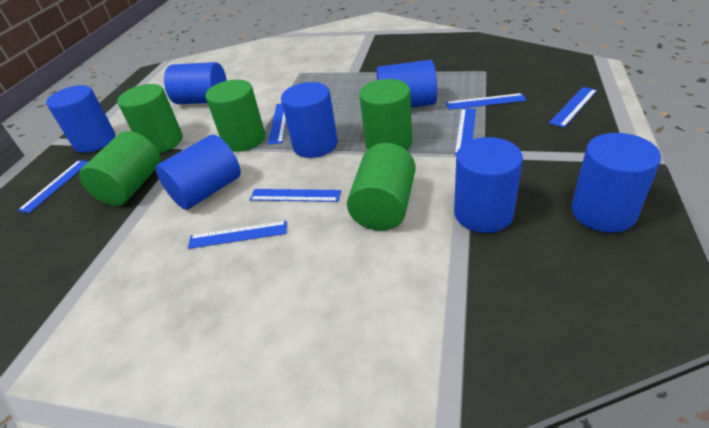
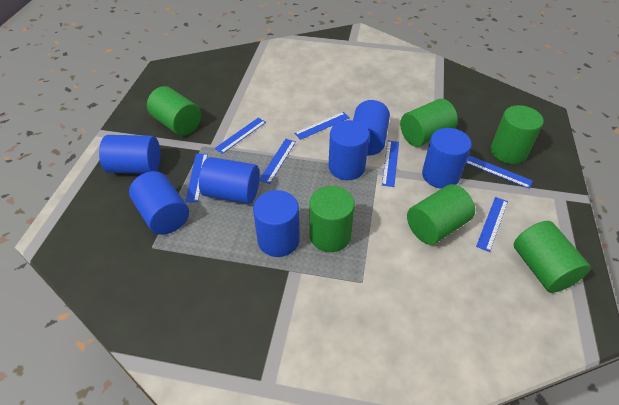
green cylinder: [79,131,160,206] [117,84,183,153] [205,79,265,152] [347,143,416,231] [359,79,412,150] = 5 -> [147,86,201,136] [309,186,355,252] [400,99,458,147] [407,184,475,245] [491,105,544,164] [513,221,591,293] = 6

